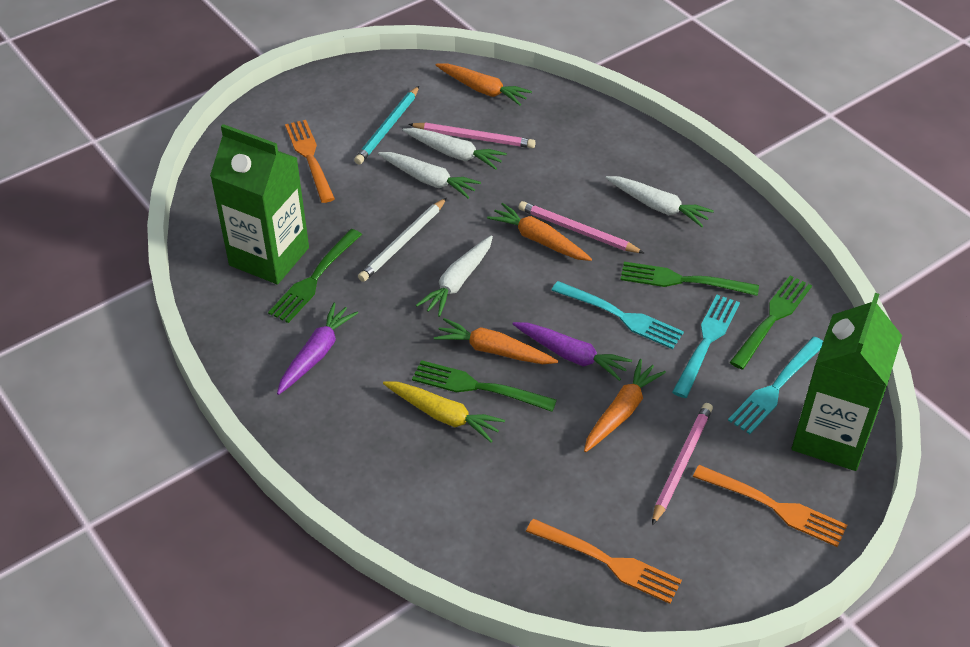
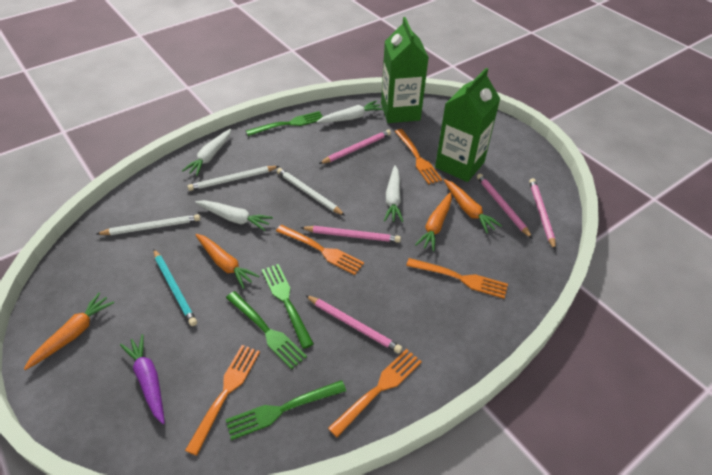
orange fork: [285,120,335,203] [526,519,682,604] [693,465,847,547] = 3 -> [185,345,260,456] [276,225,364,275] [328,349,422,437] [395,129,442,185] [406,258,508,299] = 5
pink pencil: [408,123,536,148] [518,201,644,253] [652,403,713,525] = 3 -> [300,226,401,243] [305,295,402,354] [319,129,391,164] [477,173,533,239] [529,178,556,250] = 5
purple carrot: [277,303,358,395] [513,322,632,381] = 2 -> [120,334,165,424] = 1
turquoise fork: [551,281,684,349] [672,295,740,398] [728,337,823,434] = 3 -> none = 0
white pencil: [358,198,447,282] = 1 -> [97,214,200,235] [188,166,279,191] [277,168,345,216] = 3
yellow carrot: [383,381,505,442] = 1 -> none = 0

